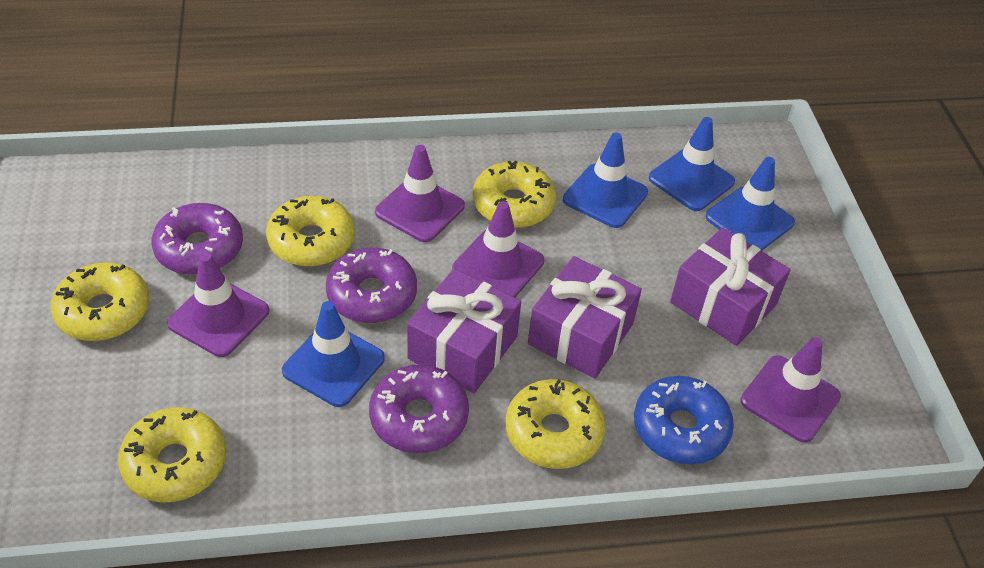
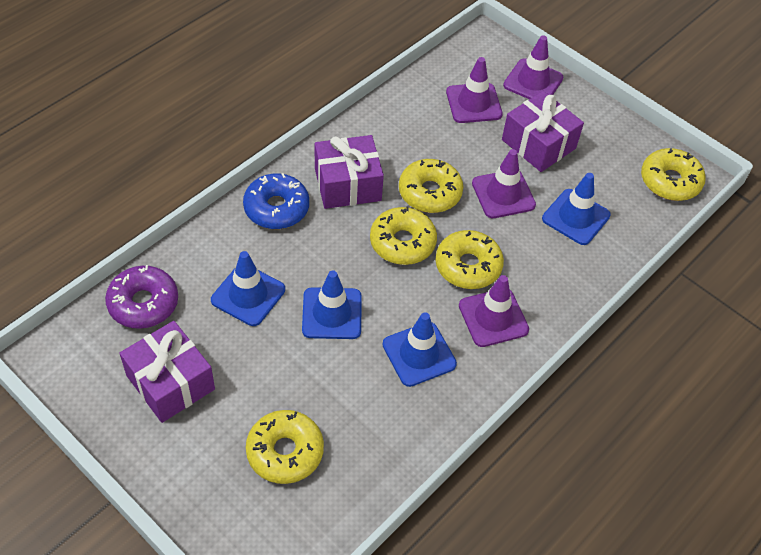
purple donut: [151,203,243,275] [326,248,417,323] [369,365,469,453] = 3 -> [105,265,178,329] = 1

